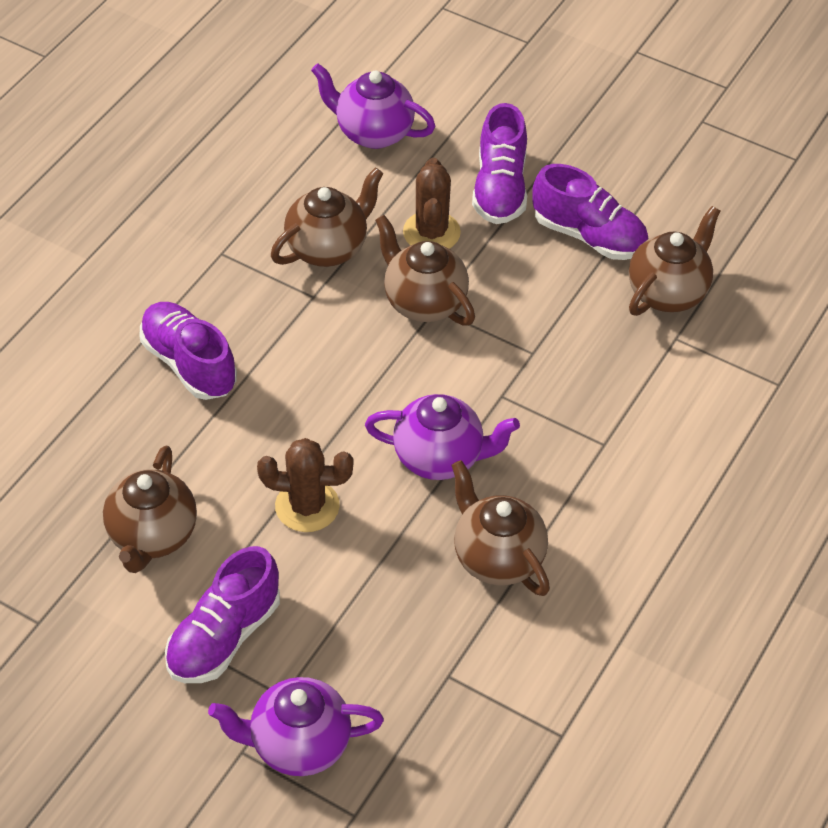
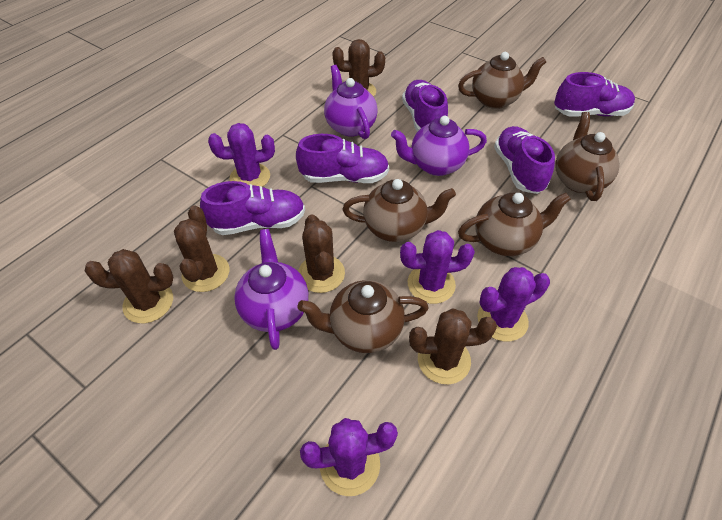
brown cactus: [257,438,353,532] [403,158,461,249] = 2 -> [85,249,173,323] [174,205,229,292] [298,214,345,293] [332,39,385,97] [409,308,497,384] = 5
purple cactus: none = 0 -> [208,123,275,187] [300,418,398,496] [400,230,475,304] [477,267,550,341] = 4
purple shoe: [140,302,237,400] [165,546,280,683] [472,103,527,224] [532,164,649,260] = 4 -> [200,181,305,235] [296,134,389,183] [402,80,448,132] [494,126,555,194] [554,72,635,117] = 5

